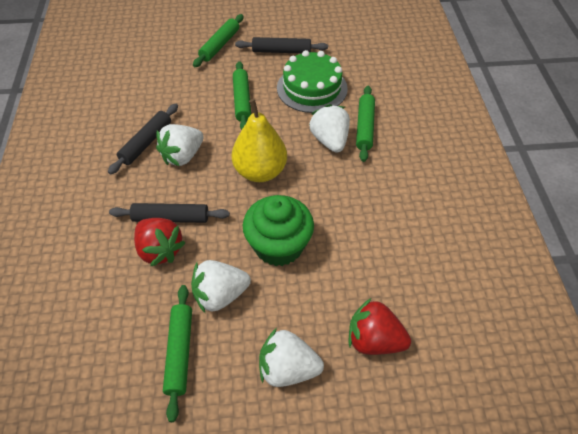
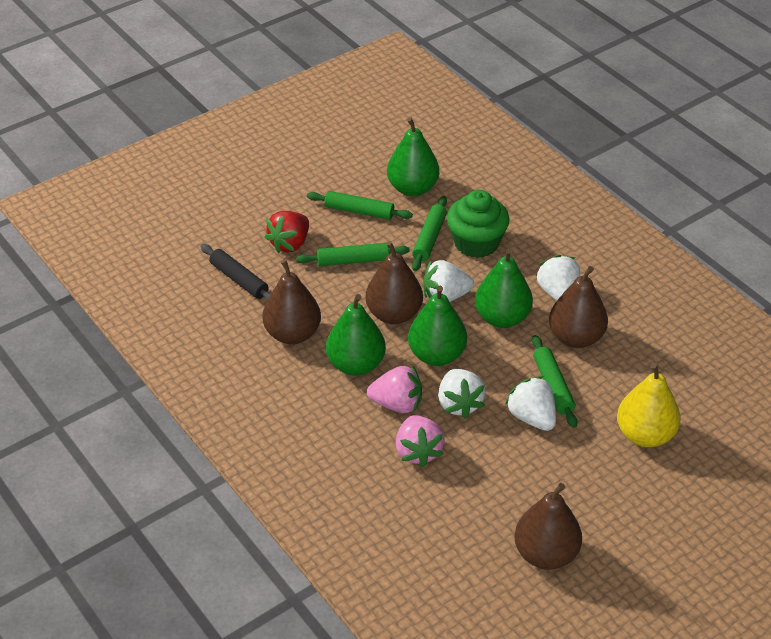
black rolling pin: [108,104,178,175] [109,203,230,223] [235,37,328,54] = 3 -> [201,244,271,300] = 1
brown pear: none = 0 -> [262,259,321,344] [366,241,423,324] [514,483,582,570] [549,266,608,348] = 4
green cake: [277,50,348,113] = 1 -> none = 0
green pear: none = 0 -> [326,294,386,376] [387,117,439,196] [408,286,467,366] [475,248,533,328] = 4
pink strawberry: none = 0 -> [367,365,422,413] [396,415,445,467] = 2
red strawberry: [134,218,185,267] [349,298,411,355] = 2 -> [265,211,309,253] = 1

